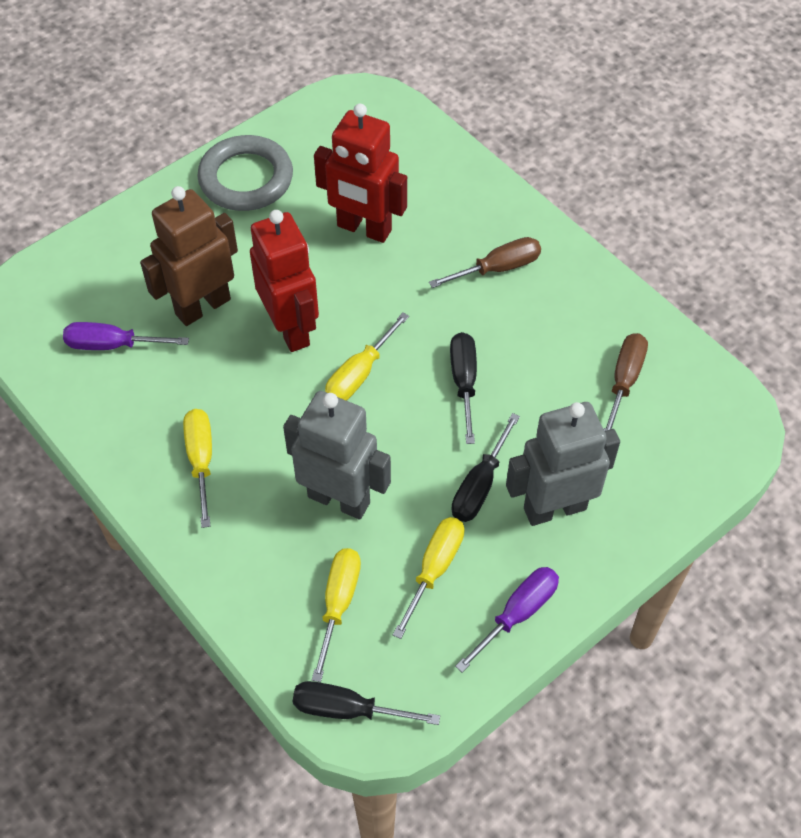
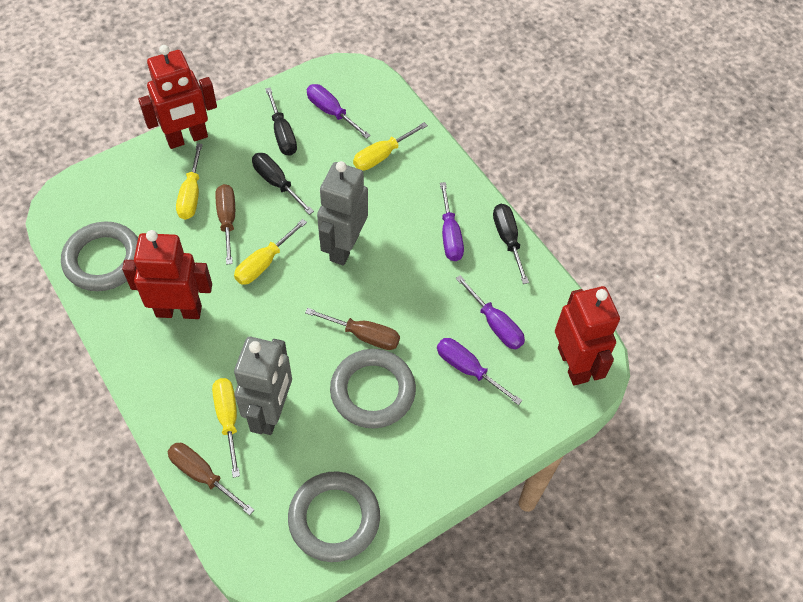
brown robot: [140,186,238,326] = 1 -> none = 0
brown screwdriver: [429,237,541,288] [604,333,648,431] = 2 -> [168,443,254,515] [216,184,235,265] [305,308,400,350] = 3
grey ring: [197,135,293,211] = 1 -> [61,221,138,291] [288,471,380,562] [330,349,416,428] = 3
purple screwdriver: [63,322,189,350] [455,567,559,672] = 2 -> [307,84,371,139] [437,338,522,405] [440,182,464,261] [455,275,525,349] = 4
red robot: [250,210,319,352] [314,104,407,243] = 2 -> [122,230,212,319] [138,45,217,149] [555,286,620,386] = 3

